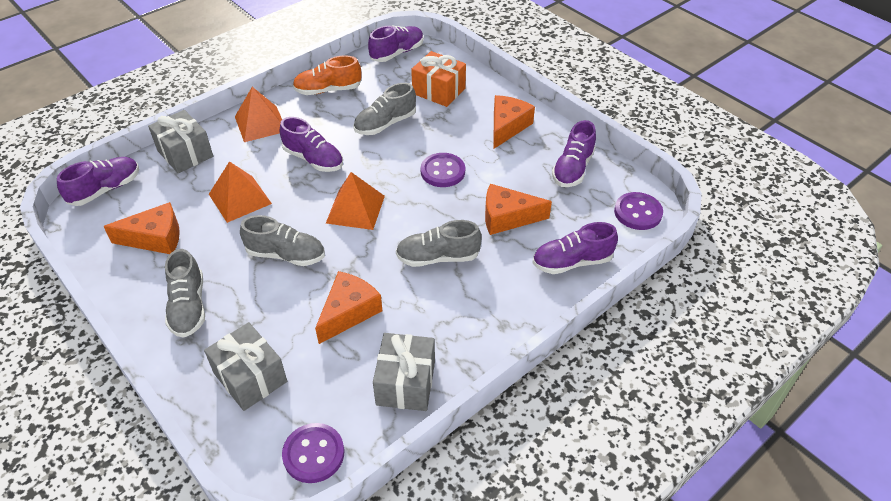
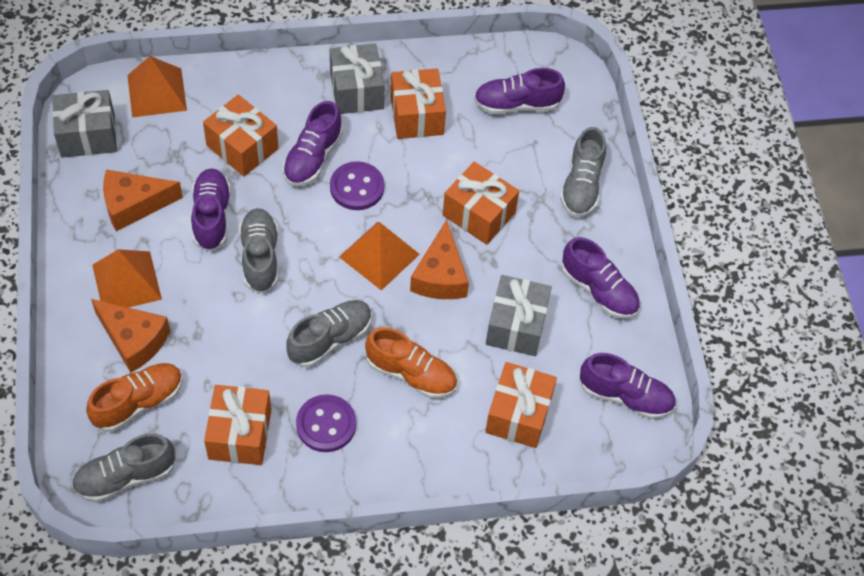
orange cheese: [103,202,180,254] [315,271,382,344] [485,184,552,235] [493,95,535,149] = 4 -> [91,299,170,373] [103,170,183,231] [410,220,469,299] = 3
orange gift: [411,51,466,107] = 1 -> [203,95,279,176] [204,385,271,465] [391,68,446,139] [443,162,519,245] [485,362,557,448] = 5
orange shoe: [293,55,362,95] = 1 -> [86,363,183,432] [365,327,457,398] = 2
purple button: [282,423,344,483] [421,153,465,187] [614,192,663,230] = 3 -> [296,394,356,452] [330,161,384,210] = 2

